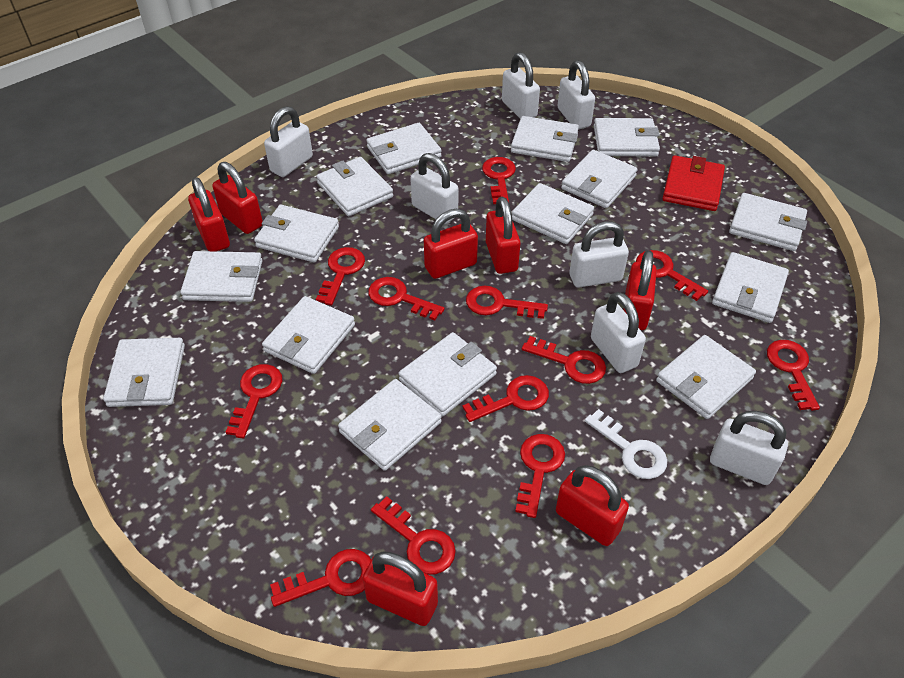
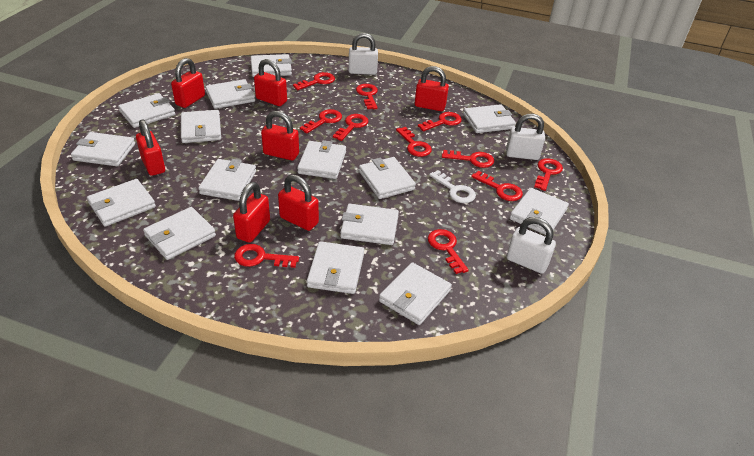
red key: [226,364,282,438] [270,549,371,607] [316,247,365,306] [368,277,445,321] [371,496,456,574] [463,375,549,422] [466,286,548,319] [482,157,516,204] [515,434,565,518] [522,336,606,384] [636,250,708,301] [767,340,820,411] = 12 -> [234,244,299,268] [293,72,335,90] [300,109,342,133] [333,114,369,141] [356,84,378,109] [396,127,432,157] [418,112,462,132] [428,229,469,274] [442,150,494,168] [471,171,523,201] [534,158,563,191] = 11
red wallet: [662,155,725,211] = 1 -> none = 0
white padlock: [264,106,313,177] [410,153,458,224] [502,52,540,119] [557,60,595,129] [569,221,629,288] [591,292,646,373] [710,411,788,485] = 7 -> [348,33,378,75] [506,114,545,160] [506,217,556,274] = 3

